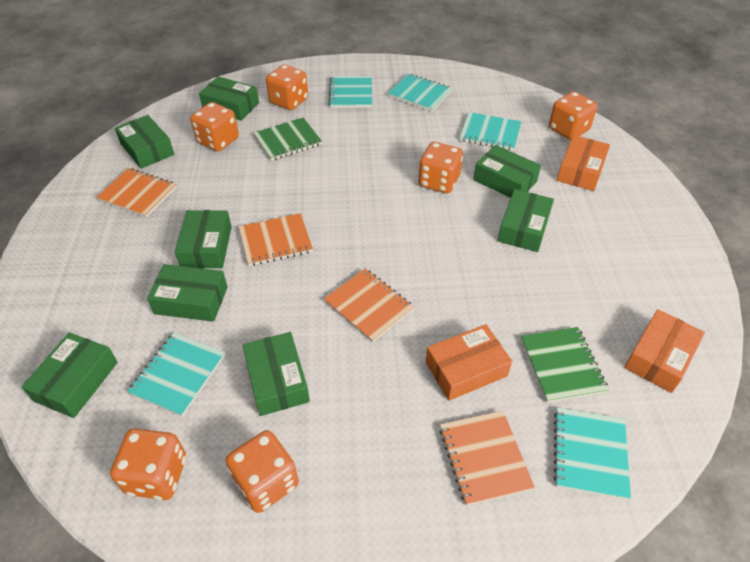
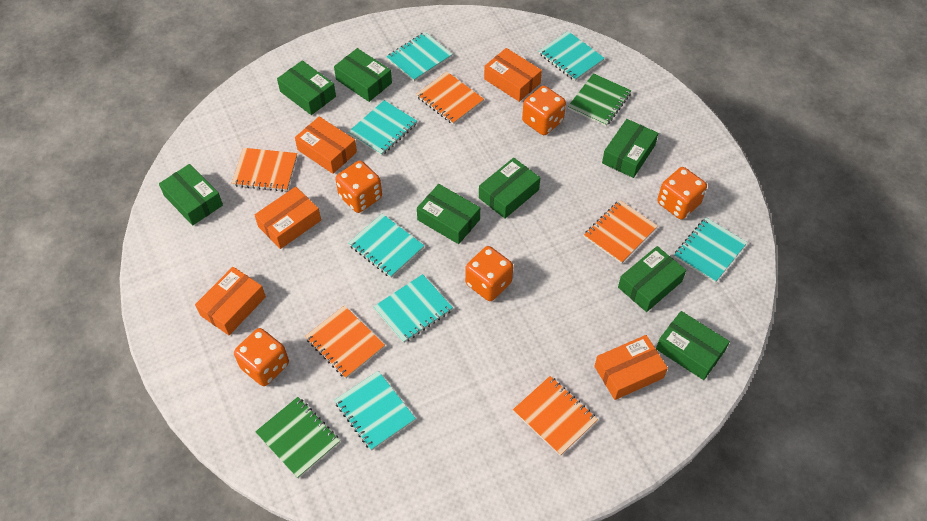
orange box: [426,324,512,401] [557,135,610,191] [624,309,705,393] = 3 -> [195,267,266,335] [255,187,321,249] [295,116,357,174] [484,48,542,102] [594,335,668,400] = 5
orange dice: [110,429,186,500] [190,102,239,151] [226,430,299,513] [266,64,308,110] [418,142,463,193] [549,91,597,140] = 6 -> [234,328,289,386] [335,161,382,213] [465,246,513,301] [522,86,566,135] [657,167,707,219] = 5
orange notebook: [96,168,177,218] [239,213,313,266] [324,269,414,343] [439,411,535,506] = 4 -> [231,148,297,192] [305,305,385,379] [416,72,484,125] [513,376,598,456] [584,200,658,264] = 5
turquoise notebook: [127,332,225,417] [328,76,372,108] [388,74,452,112] [460,112,522,151] [554,408,631,500] = 5 -> [334,371,416,451] [348,100,417,156] [349,214,424,278] [374,274,453,343] [386,32,453,82] [539,31,605,81] [674,218,747,283] = 7

